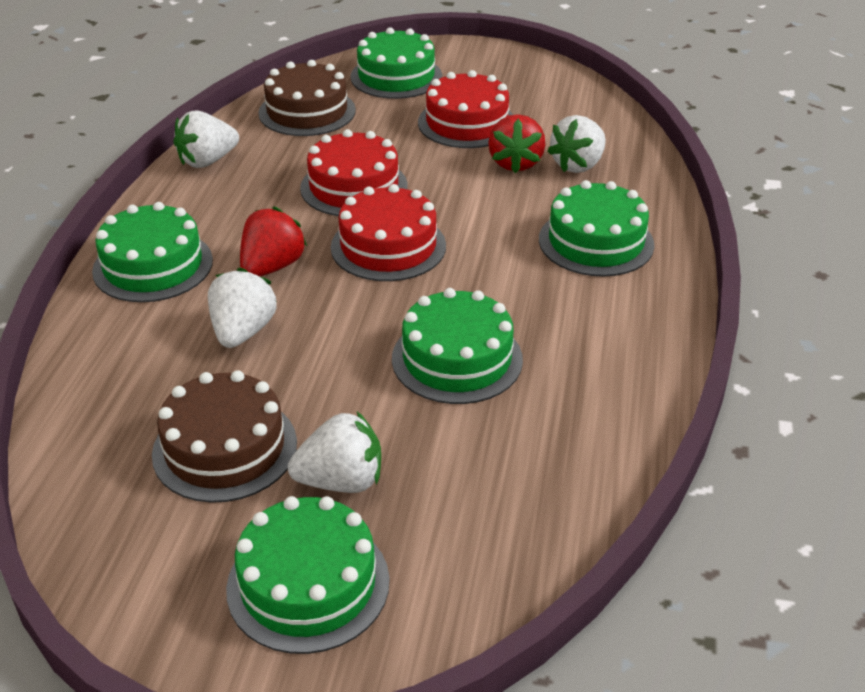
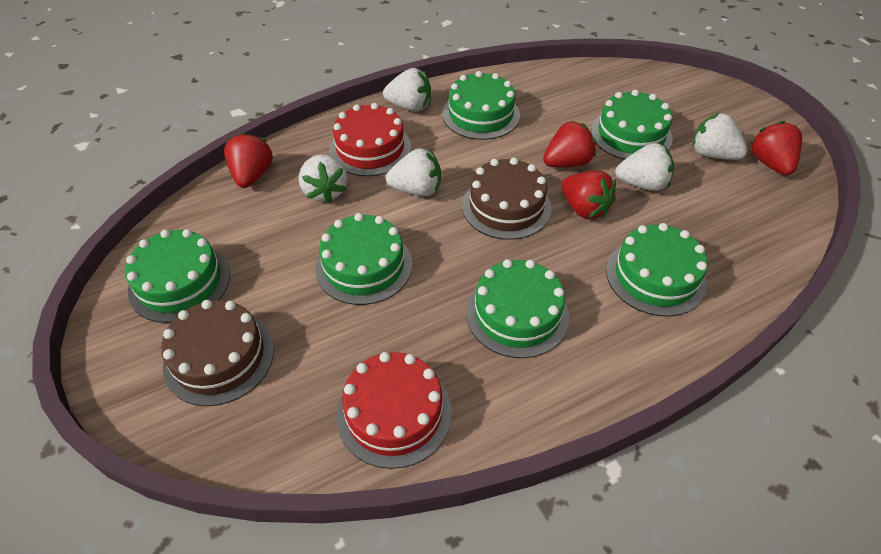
green cake: [92,202,213,302] [226,496,390,654] [350,27,442,99] [392,288,523,404] [539,180,655,277] = 5 -> [125,229,230,323] [315,213,412,305] [442,71,520,140] [466,259,569,358] [591,90,673,160] [606,223,708,317] = 6
red cake: [300,129,408,216] [331,184,446,281] [418,70,513,148] = 3 -> [329,103,411,176] [337,352,452,469] = 2
red strawberry: [240,207,307,277] [488,114,545,173] = 2 -> [224,132,273,188] [543,120,596,168] [561,171,616,219] [750,121,802,175] = 4
white strawberry: [174,111,239,168] [208,268,277,348] [288,412,381,493] [547,115,606,173] = 4 -> [299,155,347,204] [383,68,431,112] [386,148,441,196] [615,143,674,191] [692,113,747,160] = 5

